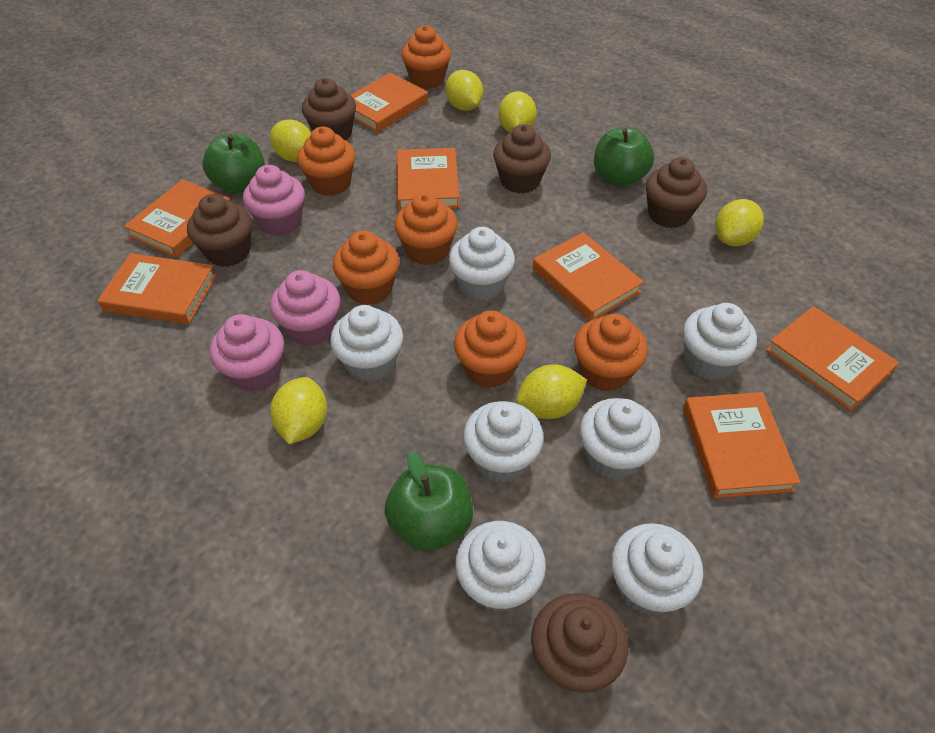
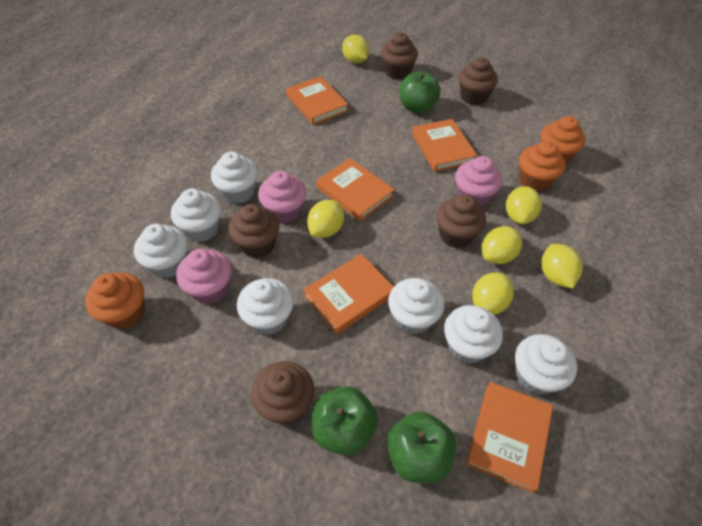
orange book: [97,253,217,324] [124,179,230,258] [351,73,428,133] [397,148,460,210] [533,232,644,321] [683,392,801,498] [766,306,899,411] = 7 -> [286,76,348,125] [303,254,394,334] [316,158,394,221] [412,119,477,172] [466,382,553,493] = 5
orange cupcake: [297,126,356,196] [333,231,399,305] [394,192,458,265] [401,25,451,89] [454,310,527,388] [574,314,648,391] = 6 -> [85,273,145,329] [519,140,566,192] [541,116,586,164] = 3

